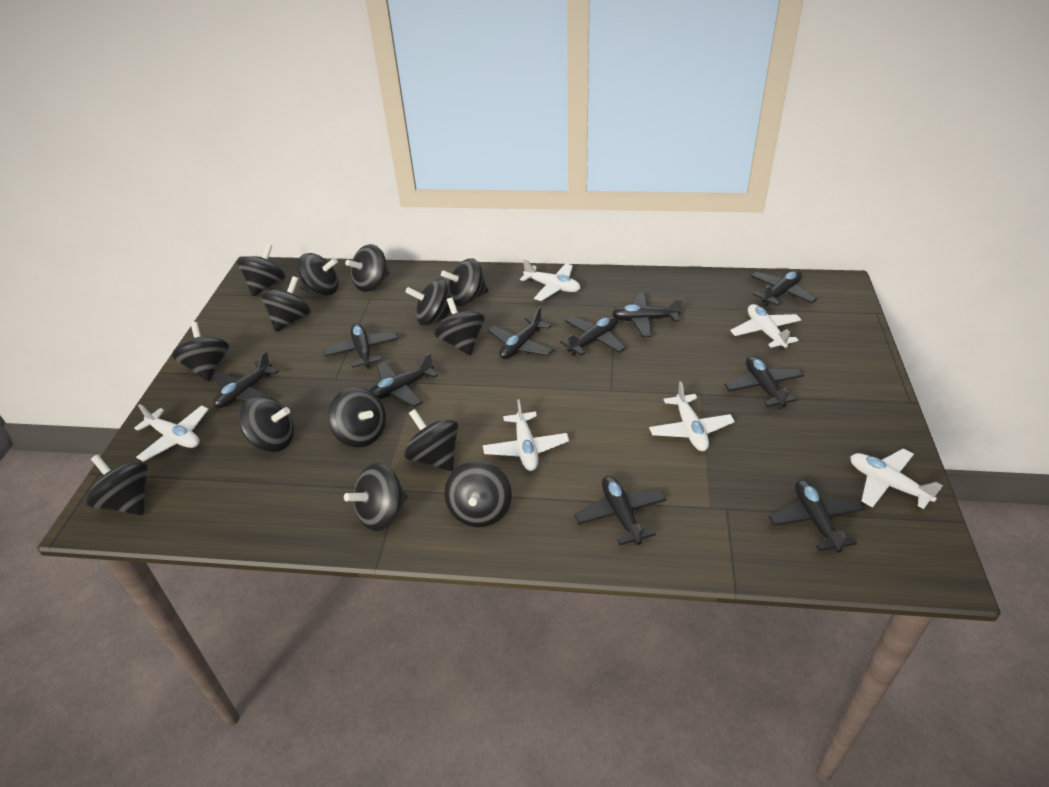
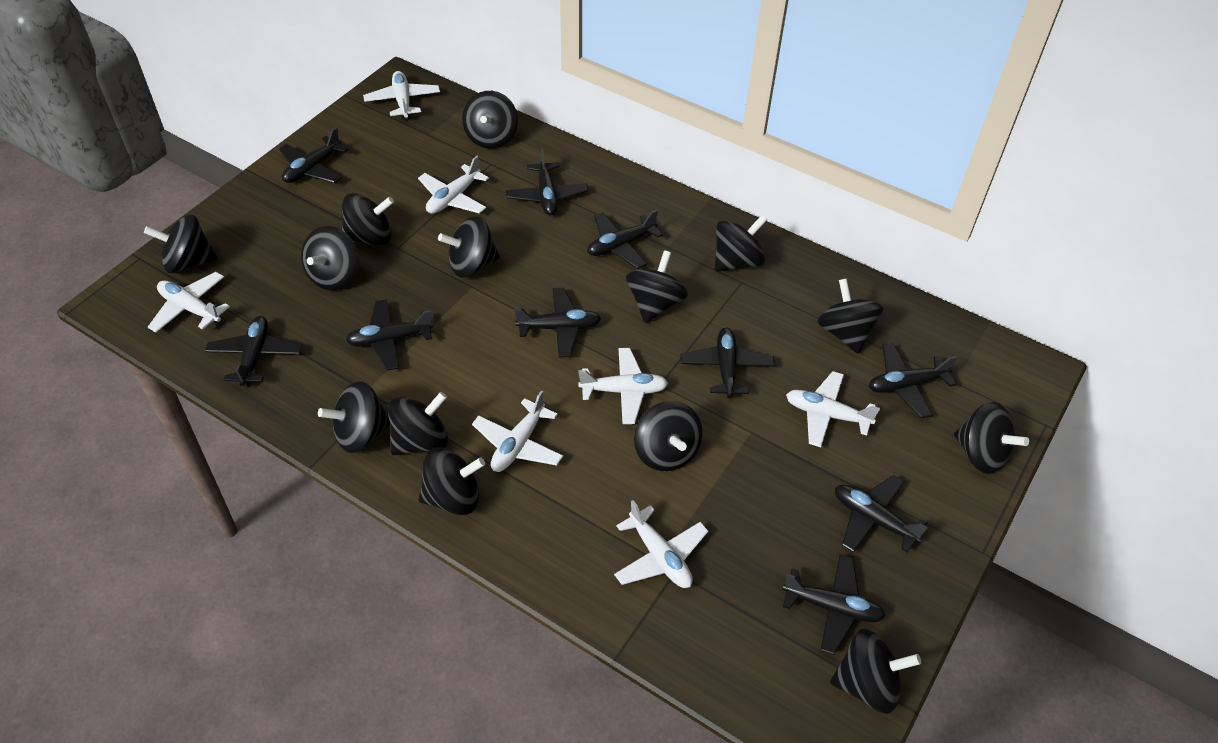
white plane: [134,404,209,462] [483,399,569,471] [520,259,580,301] [649,381,735,451] [730,304,802,350] [850,449,943,509] = 6 -> [148,272,230,333] [363,71,440,120] [418,156,489,214] [472,390,563,472] [578,348,668,424] [614,500,708,588] [786,371,880,447] = 7

